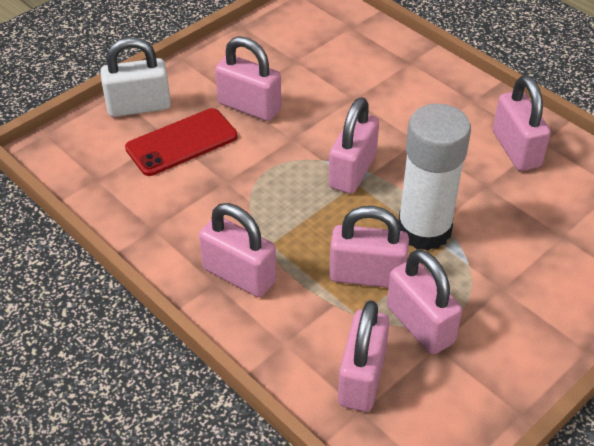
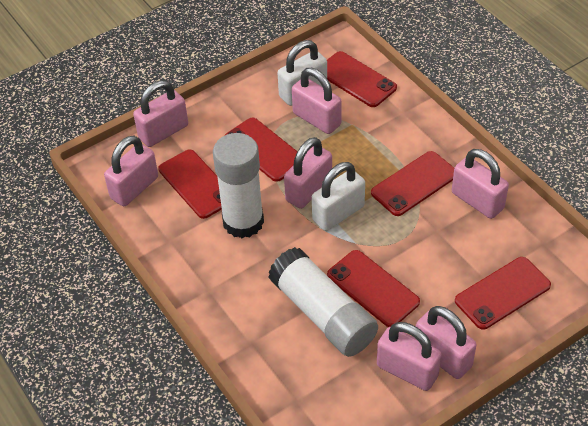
red phone: [125,108,238,176] = 1 -> [158,150,222,219] [225,118,298,182] [327,51,397,107] [327,250,420,327] [371,151,454,216] [455,257,551,330] = 6
white glue stick: [398,104,471,251] = 1 -> [213,133,264,238] [268,247,378,357] = 2
white padlock: [100,37,171,117] = 1 -> [278,40,327,106] [312,162,365,231] = 2

